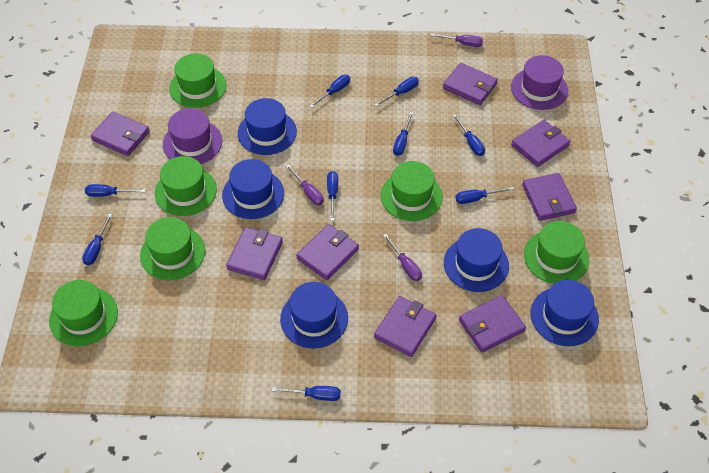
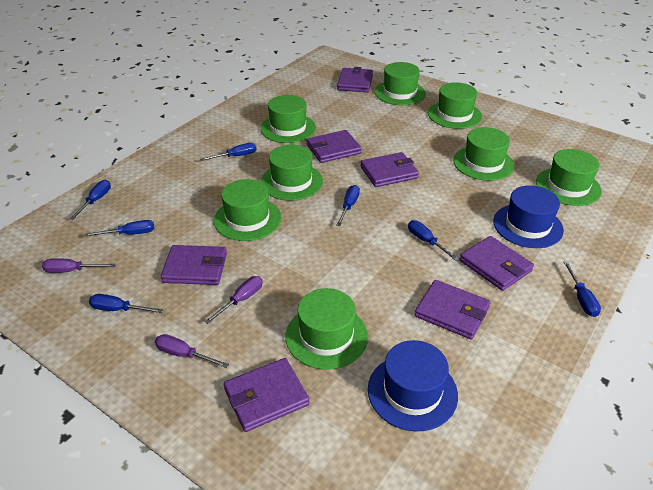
blue hat: [222,159,284,219] [238,98,297,155] [280,282,348,348] [444,228,509,292] [531,280,599,346] = 5 -> [368,340,458,431] [493,185,564,248] = 2
blue screwdriver: [82,214,112,265] [85,184,145,197] [272,386,341,401] [310,75,350,108] [327,171,338,221] [375,77,419,106] [393,112,413,156] [453,114,485,156] [455,187,514,204] = 9 -> [70,180,111,220] [85,220,154,237] [89,294,163,313] [200,143,257,161] [336,185,360,226] [408,220,459,261] [563,261,601,317] = 7
green hat: [49,280,118,346] [140,217,205,280] [155,156,217,216] [169,53,226,108] [381,161,443,221] [524,221,589,284] = 6 -> [214,179,281,241] [260,95,316,143] [261,145,323,201] [285,288,368,370] [375,62,426,105] [428,82,482,129] [453,127,515,181] [536,149,602,206] = 8
purple hat: [163,108,222,164] [511,55,568,110] = 2 -> none = 0
purple wallet: [91,112,150,156] [226,227,283,280] [296,224,359,280] [374,296,437,357] [443,63,498,105] [459,295,526,353] [511,120,570,167] [522,173,577,221] = 8 -> [161,245,227,285] [224,358,309,432] [307,130,362,163] [337,67,373,92] [360,152,419,187] [415,280,490,339] [459,236,534,291] = 7

